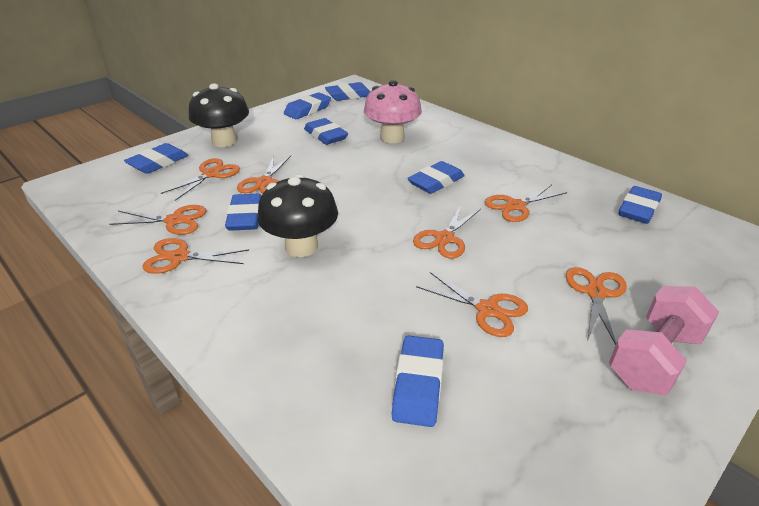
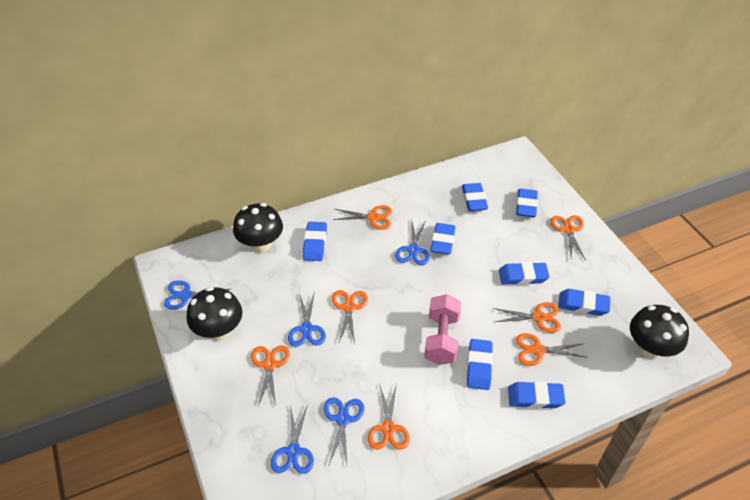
black mushroom: [189,83,249,147] [257,174,338,257] = 2 -> [187,287,242,341] [233,203,283,253] [630,305,689,359] = 3
blue scissors: none = 0 -> [164,280,230,309] [271,404,314,474] [288,291,326,347] [324,398,364,464] [395,220,430,265] = 5
orange scissors: [109,205,207,235] [142,238,249,274] [161,158,240,201] [237,155,291,194] [413,205,481,259] [416,272,528,337] [485,185,567,222] [566,267,627,345] = 8 -> [251,345,290,406] [332,290,368,344] [333,205,392,230] [368,383,410,449] [493,302,561,333] [516,333,585,366] [551,215,586,260] = 7
pink mushroom: [364,80,422,143] = 1 -> none = 0

